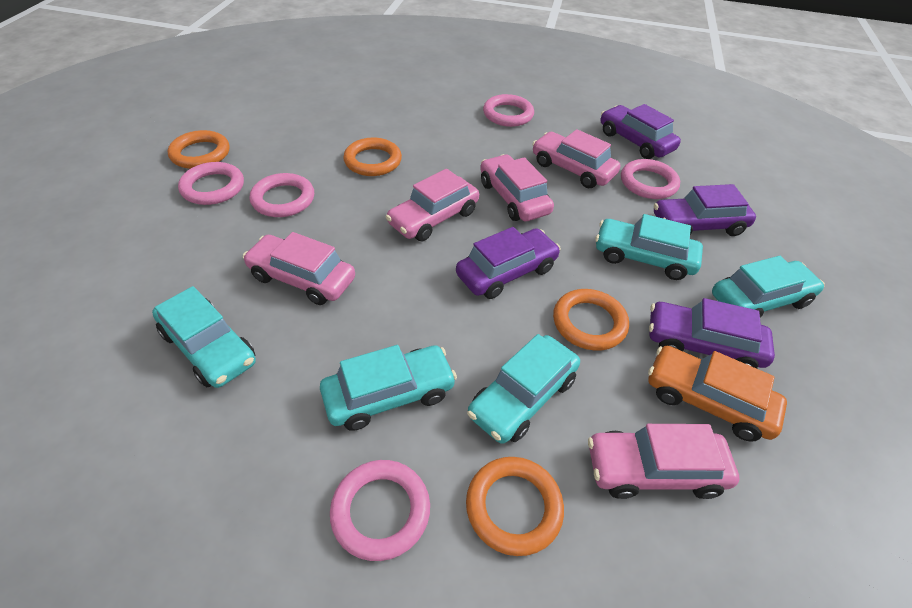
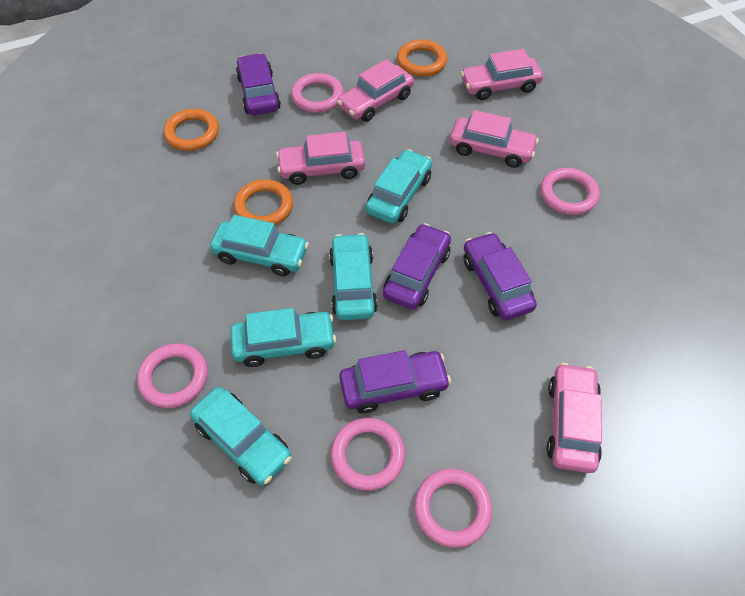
orange car: [648,346,787,442] = 1 -> none = 0
orange ring: [168,130,229,169] [343,138,402,176] [466,457,564,556] [553,289,629,351] = 4 -> [164,109,219,151] [234,180,293,226] [397,39,447,77] = 3

